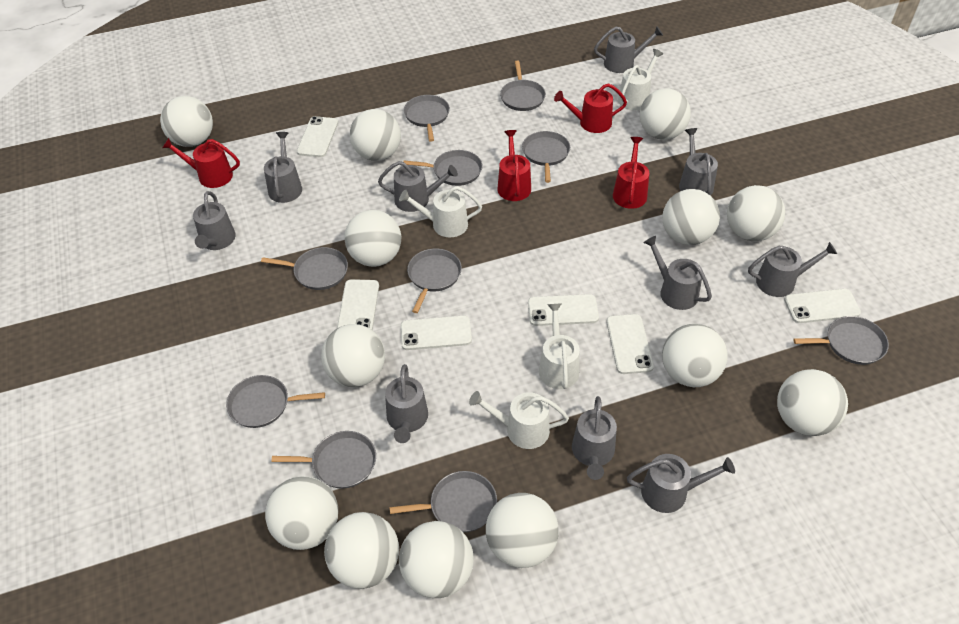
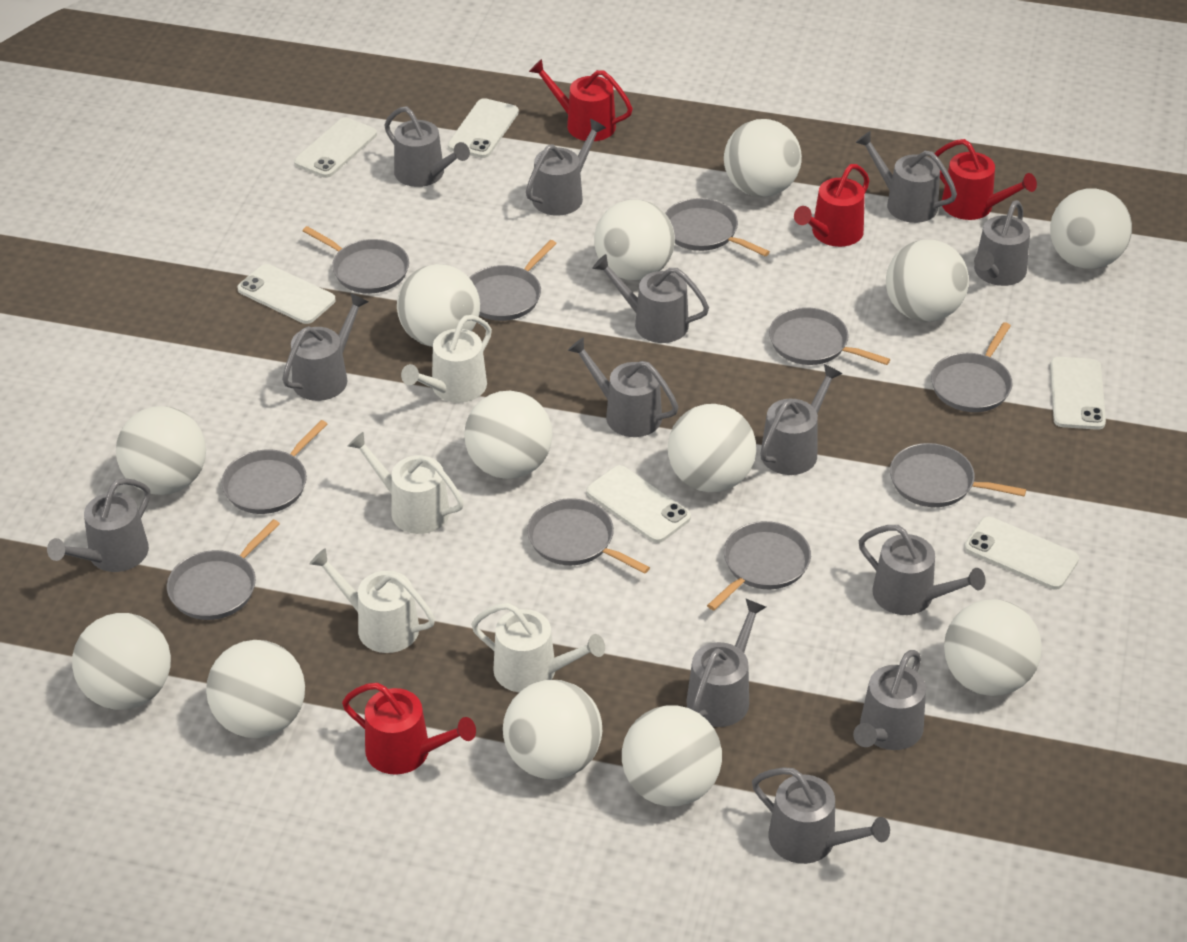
grey watering can: [193,191,236,250] [264,132,302,203] [378,161,458,212] [385,364,428,443] [572,396,617,480] [594,26,663,73] [627,454,735,513] [644,236,712,310] [679,128,718,196] [748,242,837,297] = 10 -> [47,478,150,572] [282,293,368,401] [384,106,470,187] [526,119,606,216] [568,337,678,437] [592,254,709,343] [686,598,766,727] [752,767,890,864] [760,364,842,475] [853,650,926,750] [855,131,957,223] [859,525,986,615] [974,200,1030,286] = 13

